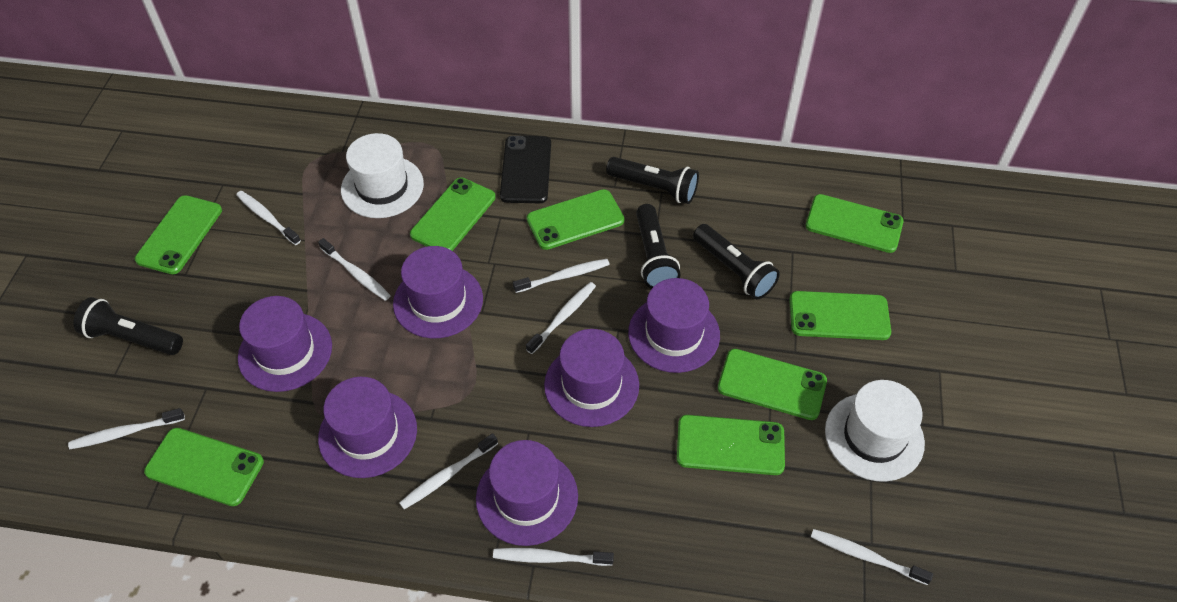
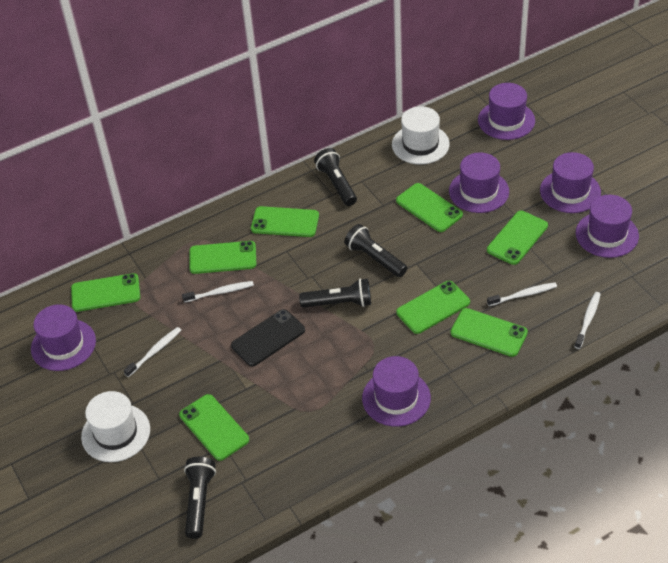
white toothbrush: [68,408,185,450] [236,191,301,245] [318,238,391,301] [399,433,498,509] [493,548,614,566] [513,259,610,293] [526,282,596,354] [811,529,933,585] = 8 -> [124,327,181,377] [182,281,254,303] [487,282,557,306] [575,292,601,349] = 4

